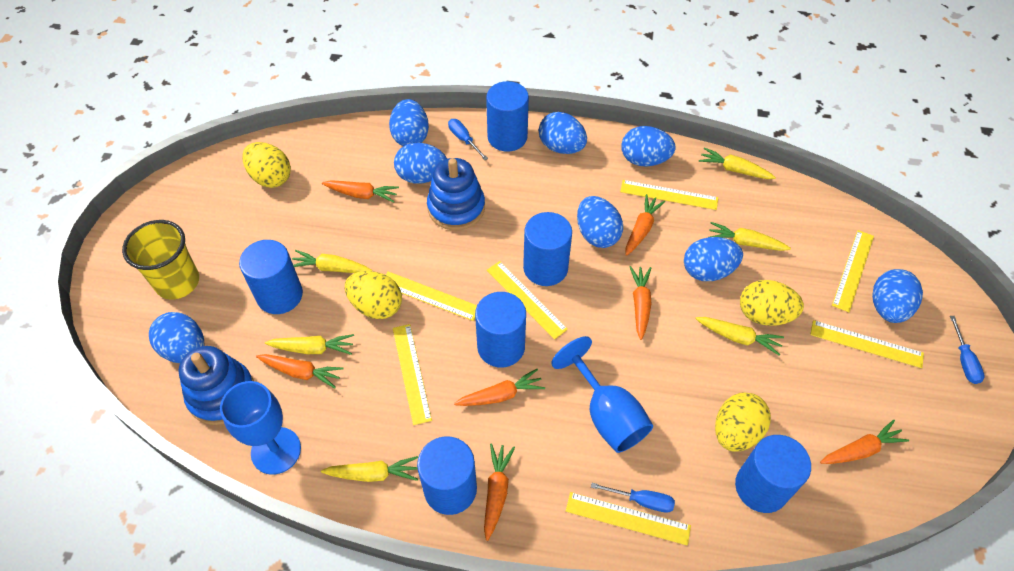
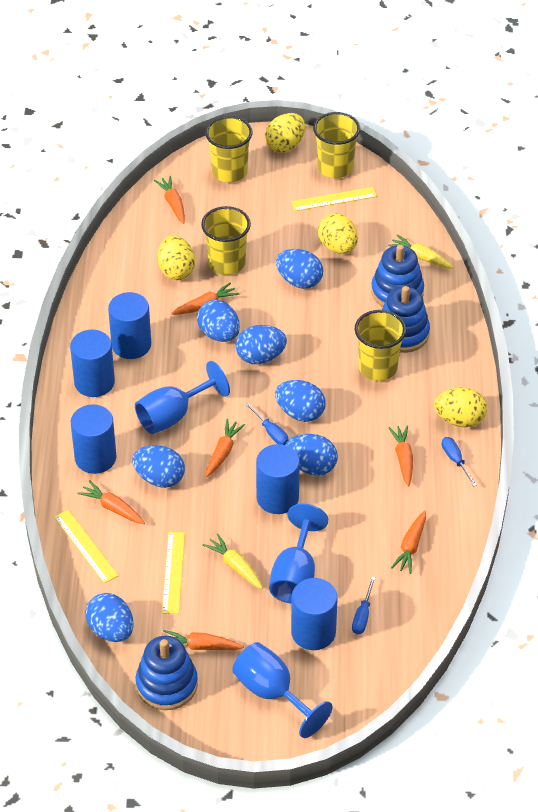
blue cylinder: [239,240,303,314] [417,436,477,515] [475,292,526,368] [486,81,529,152] [523,212,572,286] [735,435,811,513] = 6 -> [70,330,115,397] [71,404,117,474] [108,292,151,359] [256,444,300,514] [291,578,338,650] = 5
blue egg: [149,312,205,363] [389,99,429,146] [394,143,447,184] [539,112,587,154] [577,196,623,248] [621,126,676,167] [684,237,743,281] [872,269,923,323] = 8 -> [86,593,134,642] [132,445,185,488] [197,300,240,342] [236,325,287,364] [275,380,326,422] [276,249,323,289] [286,434,338,476] = 7
blue goblet: [220,381,301,475] [551,336,653,453] = 2 -> [135,361,230,434] [232,642,333,738] [269,504,328,604] = 3
blue stacking toy: [179,346,254,425] [427,158,485,230] = 2 -> [136,636,198,710] [371,245,424,307] [382,286,430,353] = 3
yellow carrot: [265,334,354,355] [292,250,372,273] [321,456,418,482] [695,317,784,356] [699,147,776,179] [709,222,791,251] = 6 -> [203,534,263,589] [388,234,453,268] = 2
yellow cup: [122,220,199,299] = 1 -> [201,206,251,275] [205,116,252,182] [313,112,360,178] [354,310,406,381] = 4
yellow ruler: [386,272,477,321] [393,324,432,425] [487,261,568,339] [566,492,691,546] [620,180,718,210] [810,320,924,368] [832,230,874,312] = 7 -> [54,510,118,583] [162,532,185,614] [291,187,377,211] = 3

